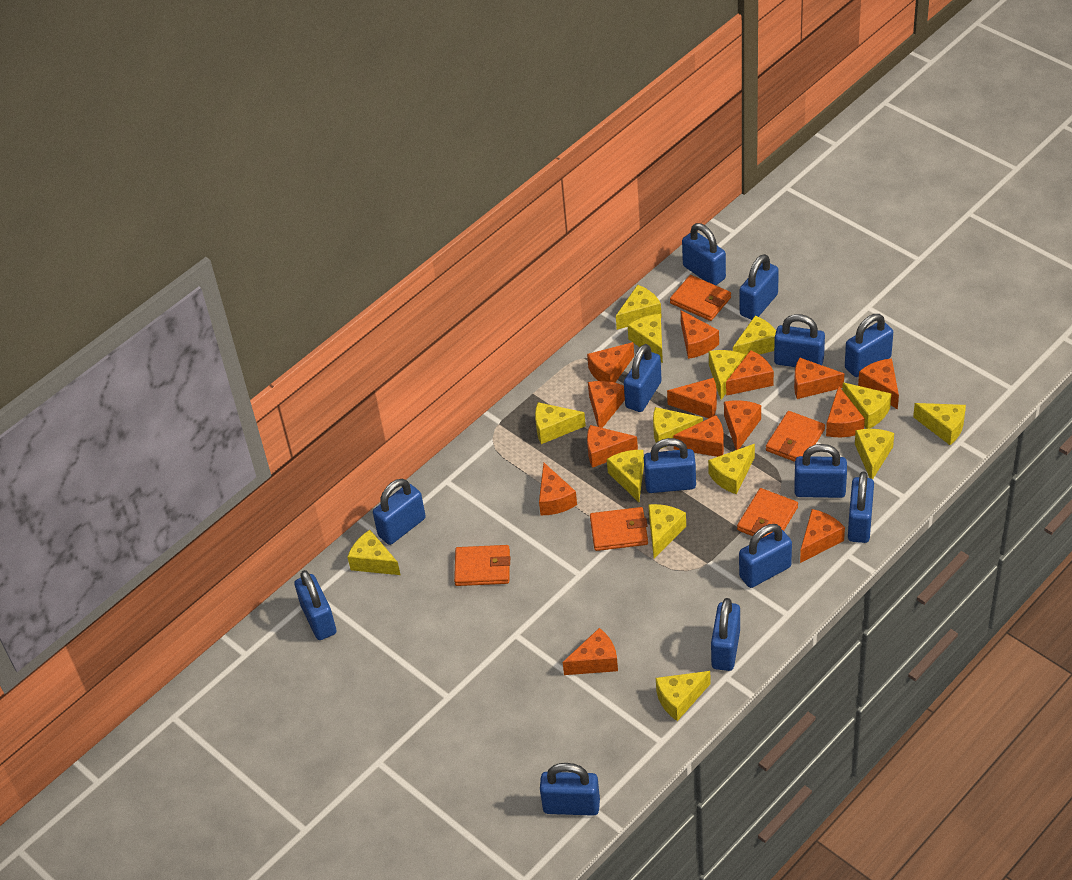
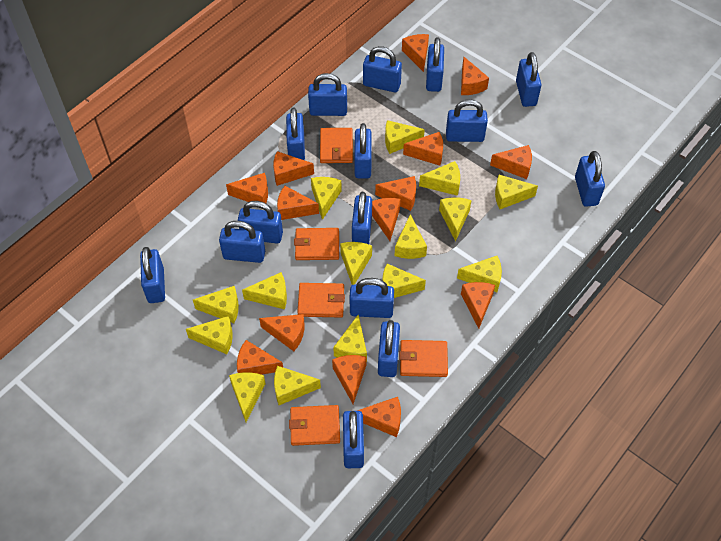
blue padlock: [294,570,336,640] [373,479,426,545] [540,763,600,816] [624,344,662,412] [644,438,696,493] [682,223,726,285] [711,598,740,671] [739,524,792,588] [740,254,779,320] [774,314,825,367] [794,444,847,498] [845,314,893,377] [848,471,874,543] = 13 -> [140,247,165,303] [219,221,265,263] [238,201,283,243] [286,108,305,160] [308,73,347,116] [343,411,364,468] [349,278,394,318] [352,192,372,244] [354,123,372,178] [363,46,402,92] [378,320,400,377] [426,37,444,92] [446,99,488,142] [516,52,542,107] [575,151,605,207] = 15
yellow cheese: [347,530,401,575] [535,402,586,444] [607,450,644,502] [616,285,662,330] [628,314,663,363] [648,504,686,558] [653,407,703,449] [656,671,711,721] [708,444,755,494] [709,350,745,400] [733,316,776,357] [842,383,891,429] [855,429,894,479] [913,403,966,445] = 14 -> [186,316,233,354] [193,286,239,323] [229,372,266,422] [242,272,287,310] [274,366,321,405] [311,177,342,220] [333,315,367,362] [340,242,372,285] [382,264,426,298] [385,120,425,154] [394,214,427,259] [419,161,460,196] [439,198,472,241] [457,256,502,292] [495,175,538,209] = 15

